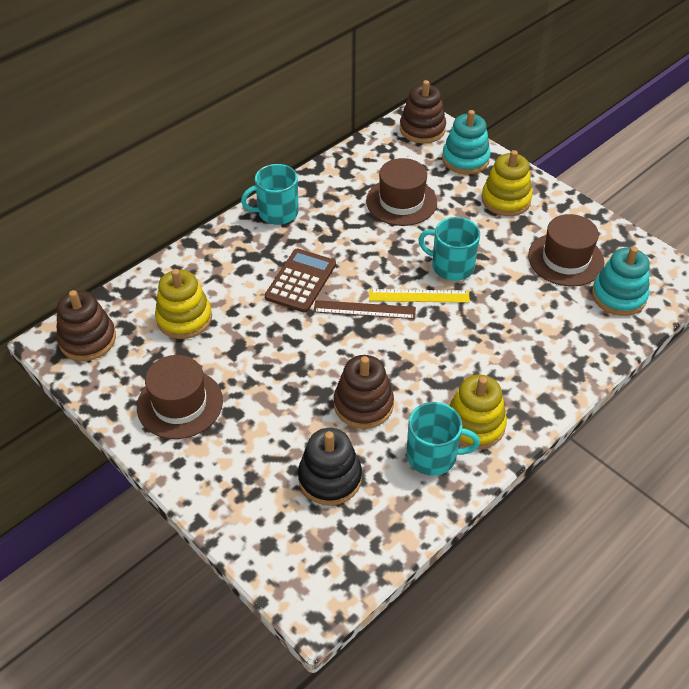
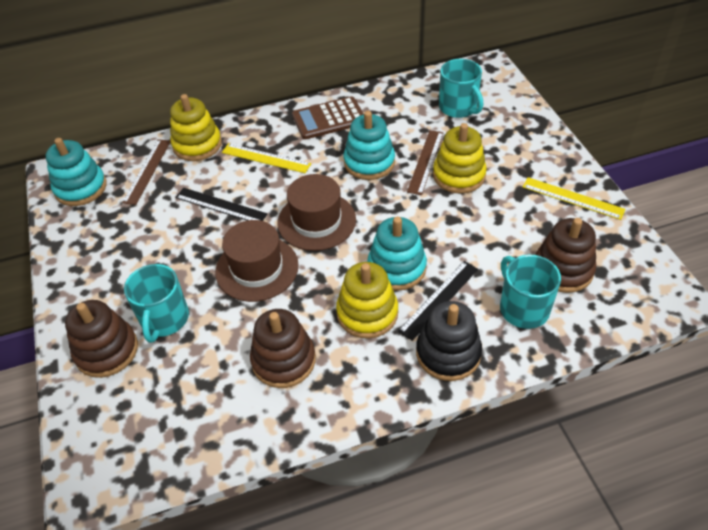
black ruler: none = 0 -> [175,188,267,221] [398,261,478,341] = 2
brown hat: [137,355,223,439] [366,158,437,226] [528,214,605,287] = 3 -> [215,220,299,302] [278,174,356,251] = 2
brown ruler: [314,300,416,319] = 1 -> [122,139,171,205] [407,130,444,195] = 2
turquoise stacking toy: [442,110,491,174] [592,246,650,316] = 2 -> [46,138,107,206] [344,111,395,180] [367,217,427,291] = 3
yellow ruler: [369,289,470,303] = 1 -> [222,143,311,173] [523,177,626,220] = 2

